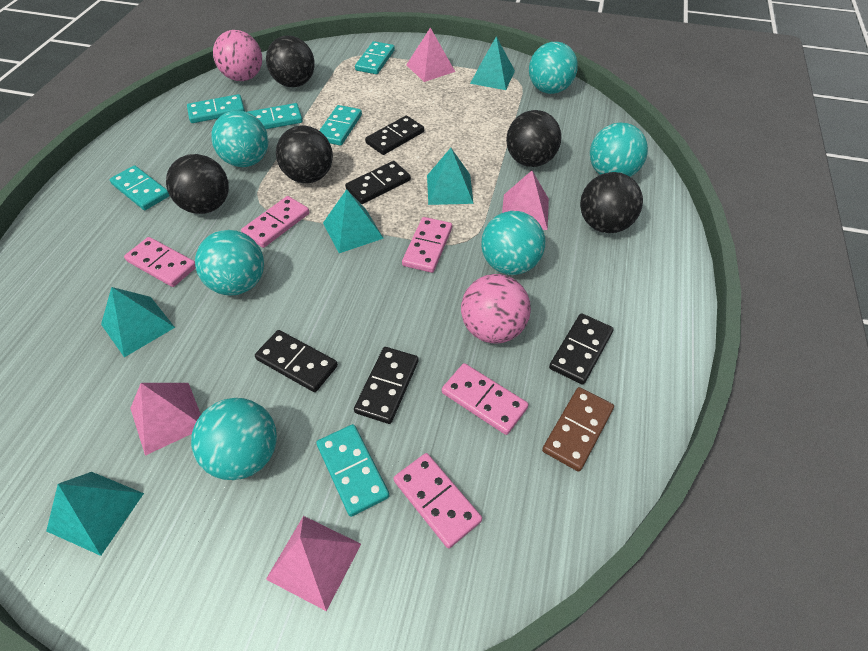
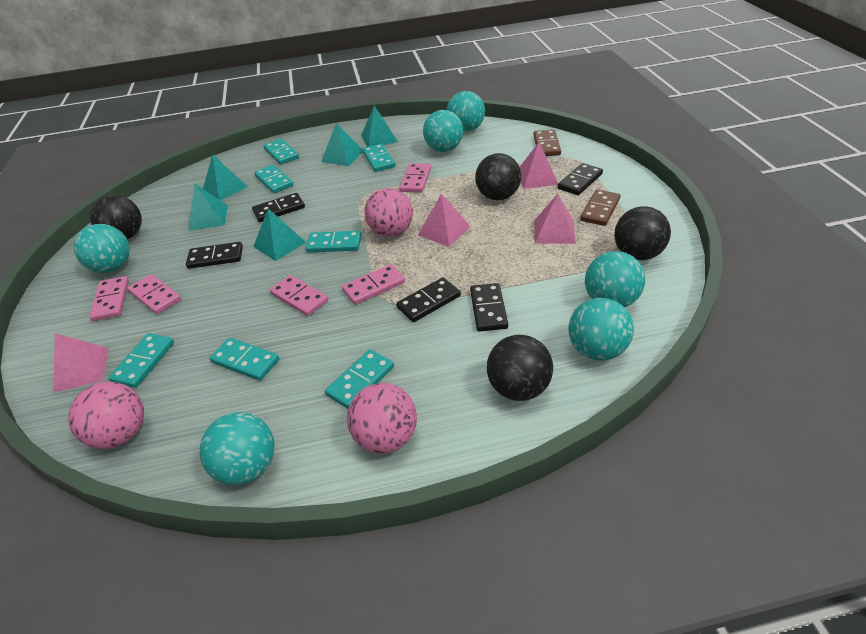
black ball: [166,154,229,214] [266,35,315,87] [276,126,333,183] [506,110,561,167] [580,172,643,233] = 5 -> [90,195,142,239] [475,153,521,200] [487,335,553,401] [614,206,671,260] = 4
brown domino: [542,387,614,472] = 1 -> [534,130,561,156] [580,189,620,226] = 2
pink ball: [213,30,262,81] [461,274,531,343] = 2 -> [68,382,144,449] [347,383,417,454] [364,188,413,237] = 3
turquoise domino: [109,165,170,210] [187,94,245,123] [248,103,303,129] [316,424,389,517] [319,105,362,146] [355,41,395,74] = 6 -> [108,333,174,388] [210,338,279,381] [254,165,293,193] [264,139,299,165] [306,231,361,252] [325,349,394,409] [362,144,395,172] = 7

